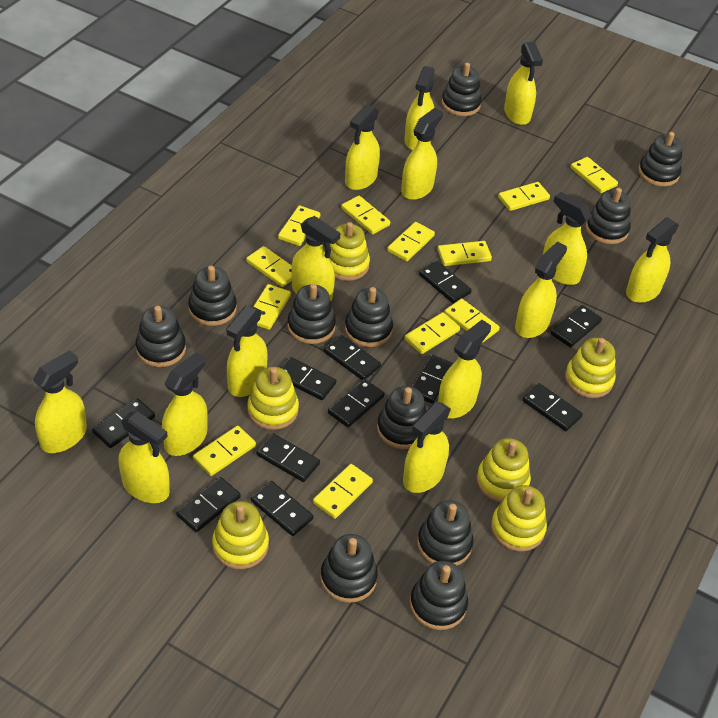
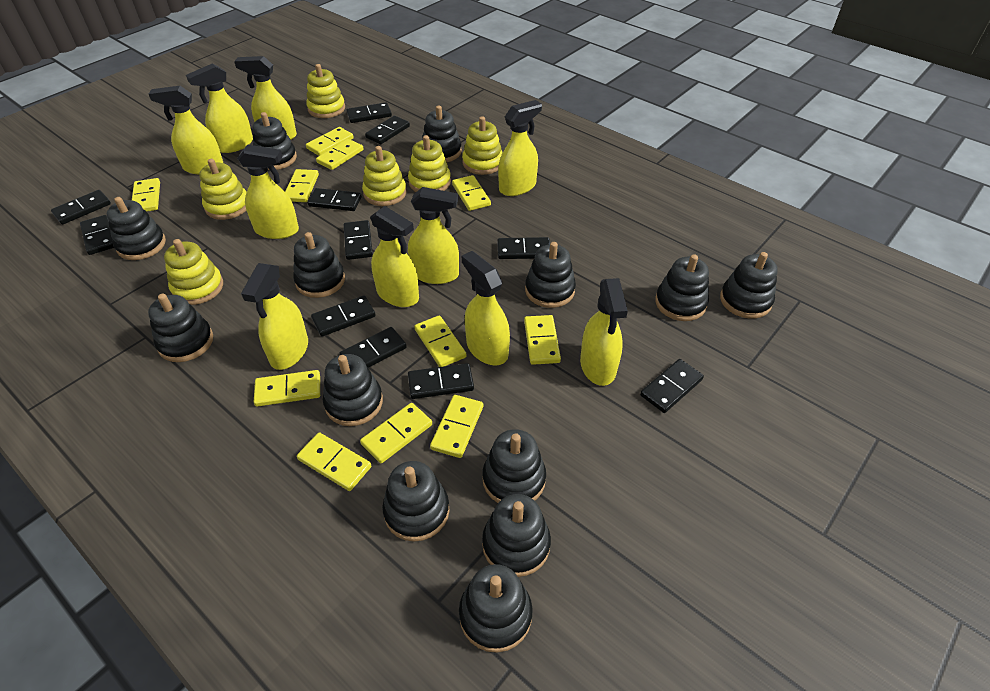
black stacking toy: [136,306,186,367] [188,266,237,326] [287,284,336,344] [320,534,378,603] [345,287,393,347] [377,386,426,449] [410,561,468,630] [417,500,474,565] [441,63,482,116] [586,188,631,244] [638,132,682,187] = 11 -> [107,197,166,260] [148,294,213,362] [252,112,297,170] [293,232,345,298] [323,354,383,426] [382,461,450,542] [422,105,462,162] [459,564,533,653] [482,429,546,503] [482,494,551,577] [525,242,576,308] [655,254,709,321] [720,252,778,319] = 13
yellow domino: [193,426,256,476] [246,246,292,287] [253,284,291,330] [278,206,320,246] [313,464,373,519] [341,196,390,234] [387,222,435,262] [404,312,460,354] [438,241,492,266] [444,299,500,343] [498,182,550,211] [570,157,618,193] = 12 -> [132,178,160,212] [254,370,320,407] [285,169,319,202] [297,432,371,491] [306,127,354,156] [316,139,364,170] [360,403,432,463] [414,315,466,367] [430,395,483,458] [452,175,491,211] [524,315,561,365] = 11
yellow spray bottle: [33,350,87,453] [119,411,170,503] [162,352,208,456] [226,305,267,397] [291,216,340,301] [345,104,380,190] [401,108,443,200] [403,402,451,493] [404,66,435,150] [438,320,491,419] [504,42,543,125] [515,241,567,338] [543,192,592,285] [626,217,679,303] = 14 -> [149,86,223,174] [186,63,253,153] [234,56,297,140] [237,145,299,239] [241,263,308,370] [370,206,419,307] [408,187,459,284] [462,251,510,366] [498,100,542,196] [580,278,628,386] = 10

